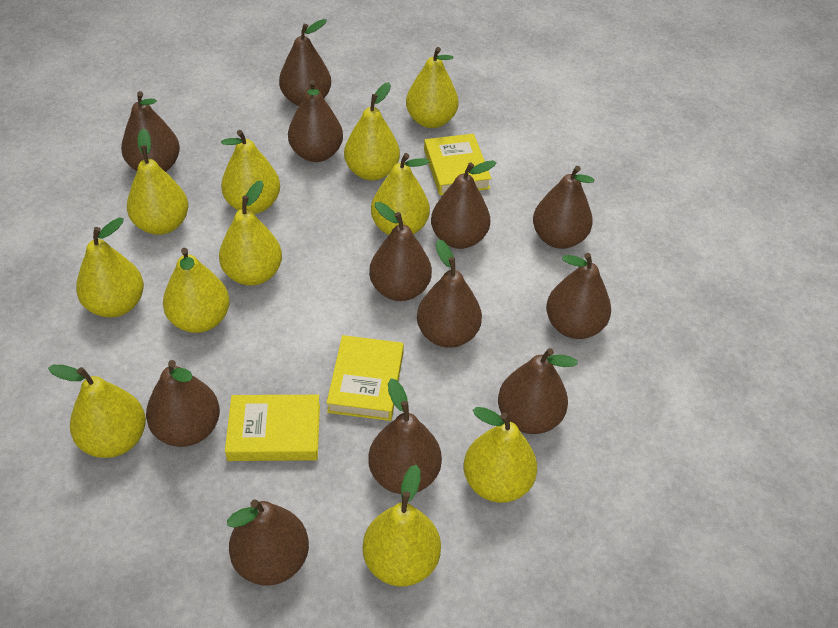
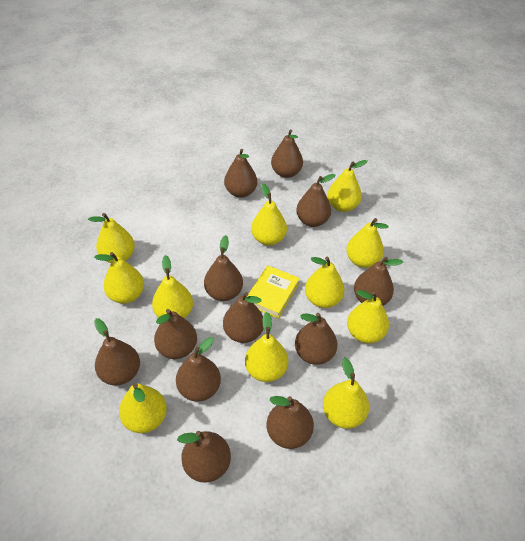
yellow book: [225,395,320,461] [327,335,404,421] [424,134,492,195] = 3 -> [247,265,300,319] = 1

